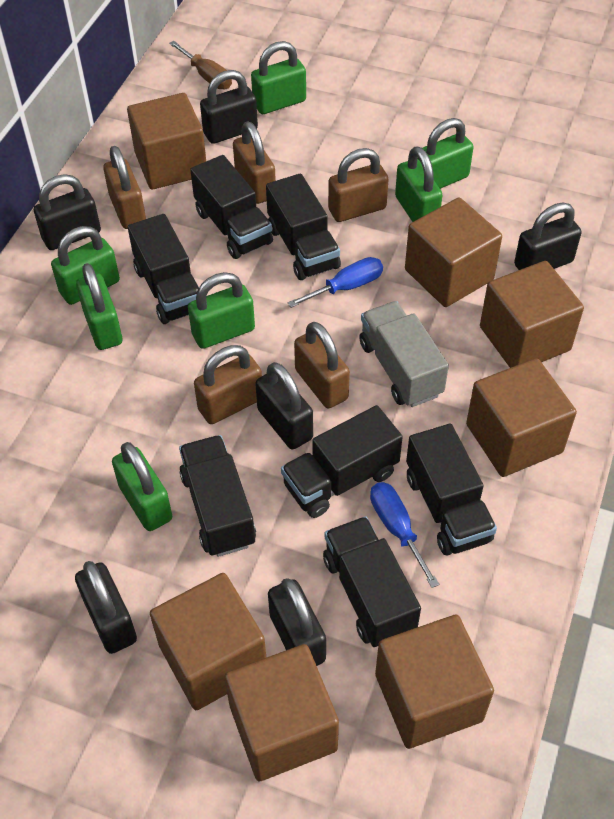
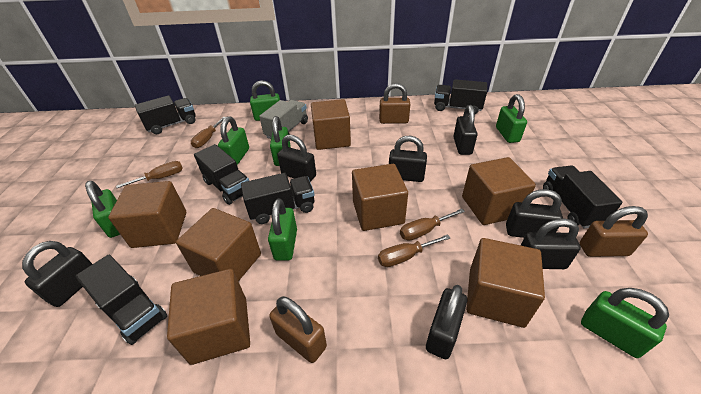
black padlock: [34,174,101,250] [75,561,137,654] [200,70,258,144] [255,362,313,449] [268,578,326,666] [514,203,582,270] = 6 -> [22,241,92,307] [277,135,316,182] [389,136,427,182] [426,285,467,359] [453,105,477,155] [506,189,563,238] [521,218,581,269] = 7
black truck: [128,214,199,324] [179,435,256,557] [190,155,273,259] [266,173,341,280] [281,405,403,518] [323,516,421,647] [406,424,497,555] = 7 -> [75,255,167,345] [135,95,196,134] [194,144,249,205] [241,173,314,224] [434,79,487,114] [543,165,622,228] = 6
blue screwdriver: [287,257,383,308] [370,482,439,588] = 2 -> none = 0
brown padlock: [103,146,146,229] [194,345,262,424] [233,121,276,204] [294,322,350,408] [328,148,388,222] = 5 -> [269,296,327,363] [379,83,410,124] [580,206,648,257] = 3
brown screwdriver: [169,41,232,89] = 1 -> [116,161,183,188] [191,117,226,148] [378,234,450,267] [400,208,465,241] = 4

